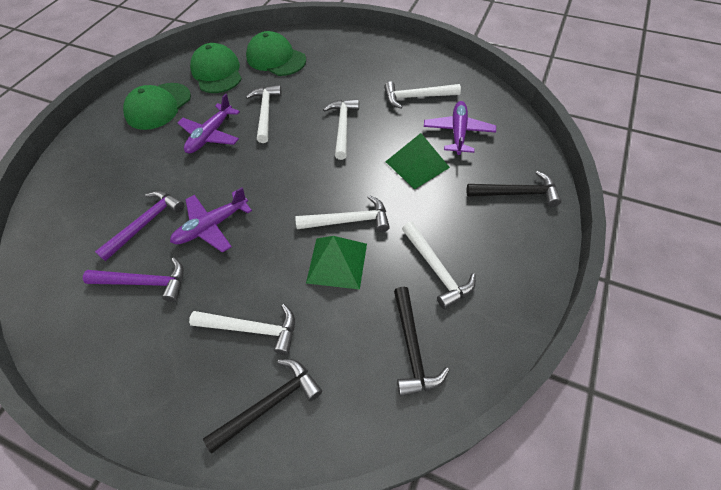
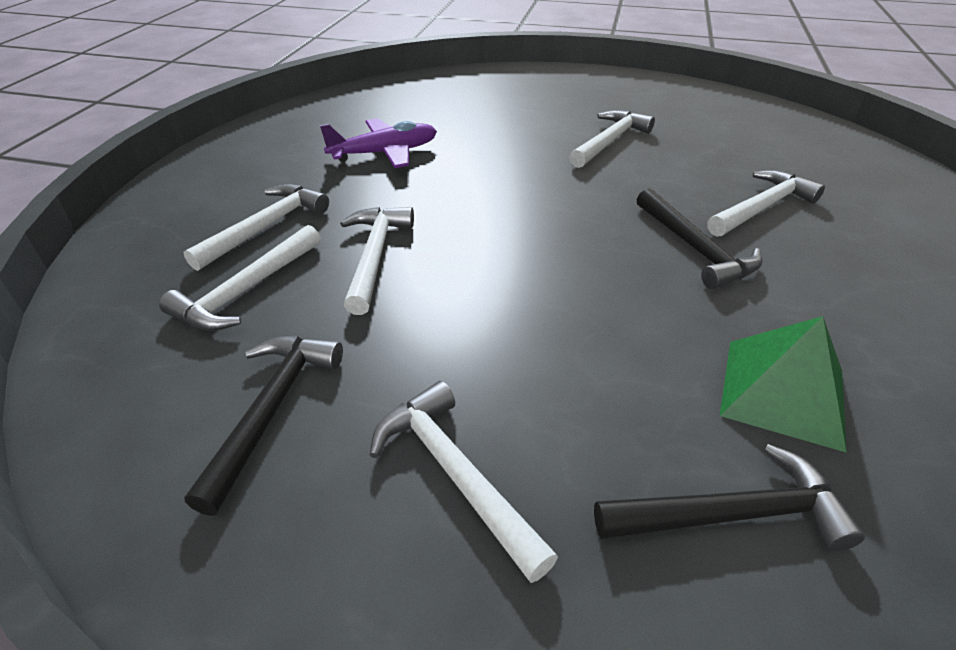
green cap: [123,83,191,130] [190,43,242,93] [246,31,306,76] = 3 -> none = 0
green pyramid: [306,236,367,290] [385,133,450,189] = 2 -> [720,316,847,453] = 1
purple hammer: [83,257,184,302] [95,191,185,261] = 2 -> none = 0
purple plane: [170,187,252,253] [178,93,240,153] [424,101,496,155] = 3 -> [320,118,437,168] = 1

